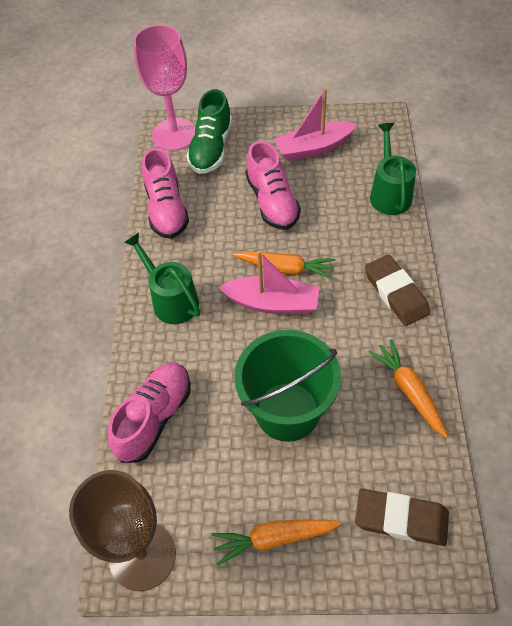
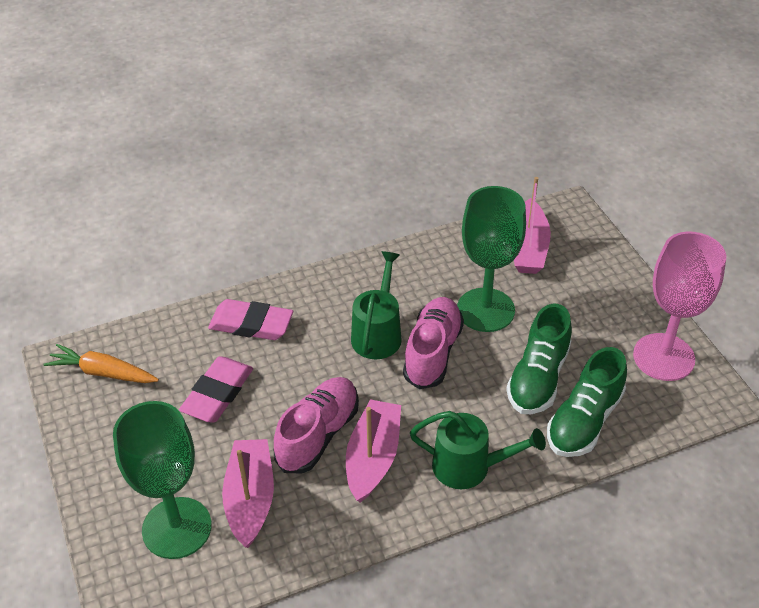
brown eraser: [355,488,449,546] [365,255,430,326] = 2 -> none = 0
brown goblet: [69,470,176,591] = 1 -> none = 0
green bucket: [234,330,341,442] = 1 -> none = 0
green goblet: none = 0 -> [113,401,212,559] [457,186,526,332] = 2
green shoe: [186,89,232,174] = 1 -> [506,303,572,414] [547,347,627,457] = 2
orange carrot: [212,520,342,566] [233,251,336,280] [368,339,448,438] = 3 -> [43,344,159,383] = 1
pink boat: [219,251,320,314] [273,88,357,161] = 2 -> [222,439,274,548] [346,399,401,503] [514,177,551,274] = 3
pink eraser: none = 0 -> [179,356,253,422] [208,299,293,340] = 2
pink shoe: [108,362,191,463] [142,148,189,239] [246,141,301,230] = 3 -> [274,377,359,473] [403,297,464,389] = 2

